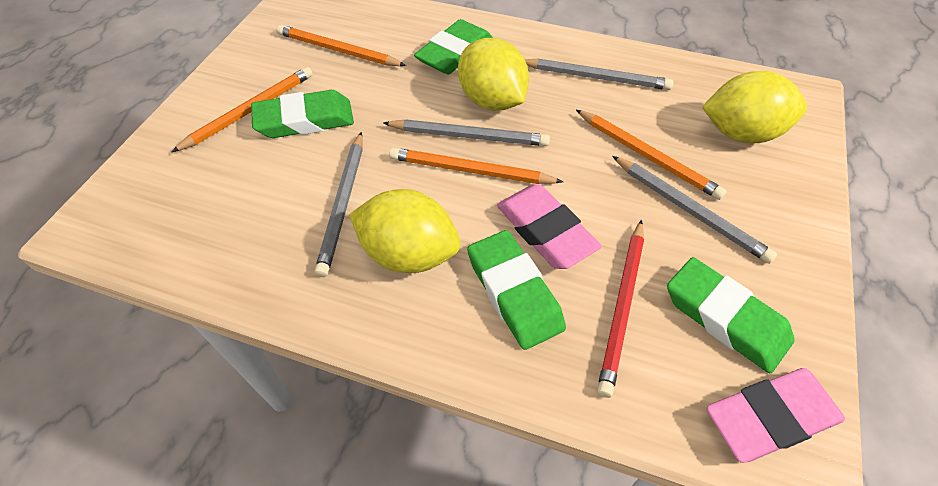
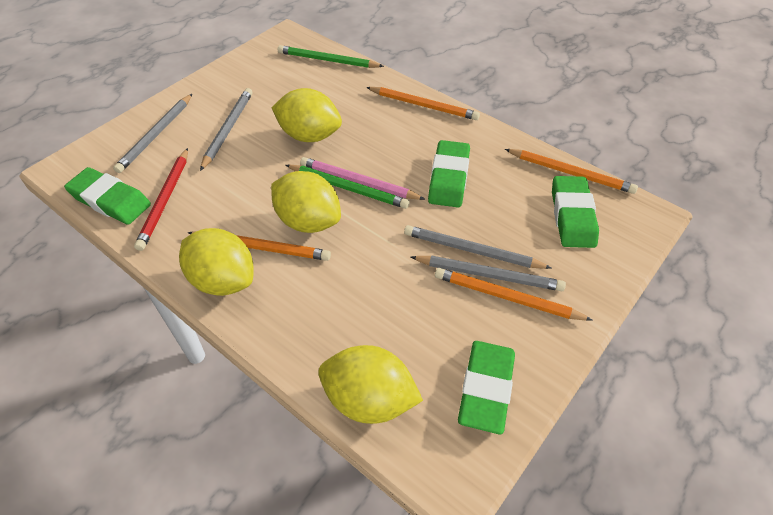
green pencil: none = 0 -> [278,45,384,68] [286,165,410,209] = 2
pink eraser: [497,184,602,269] [706,368,845,463] = 2 -> none = 0
pink pencil: none = 0 -> [300,157,425,200] = 1
yellow lemon: [349,189,461,273] [458,38,529,111] [702,71,807,144] = 3 -> [179,228,254,296] [271,88,342,142] [271,171,341,233] [318,345,423,424] = 4

